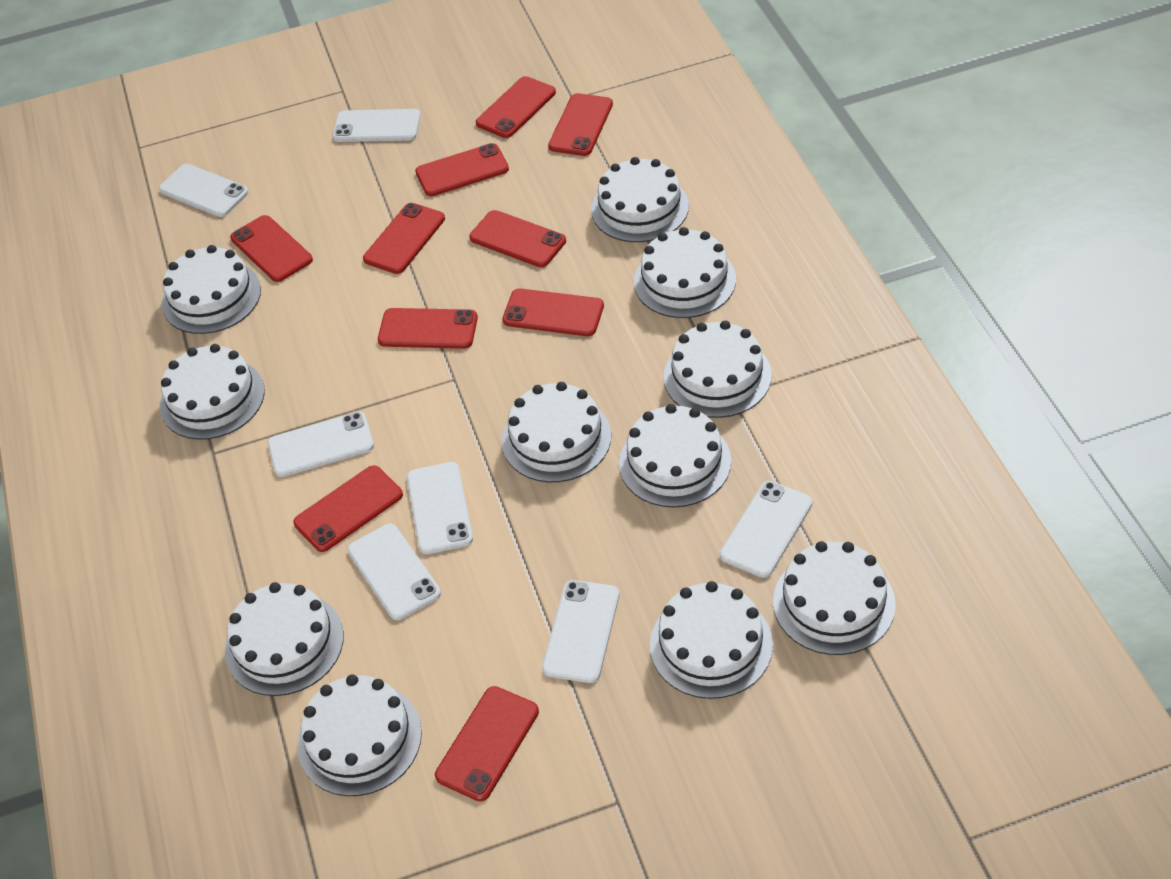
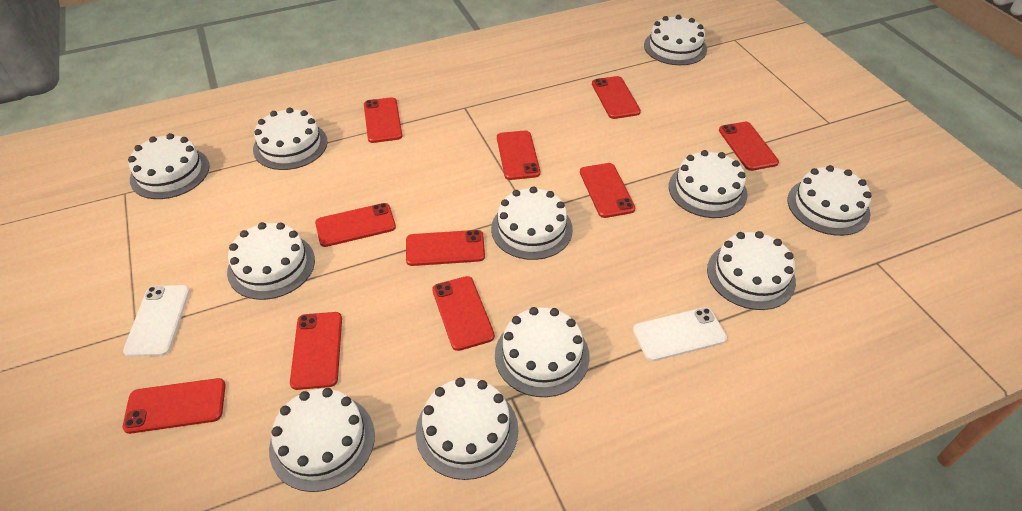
white phone: [159,164,249,217] [268,412,374,477] [332,109,421,142] [347,524,441,620] [407,462,473,554] [542,580,619,683] [720,481,813,578] = 7 -> [123,285,190,357] [633,307,727,361] = 2

